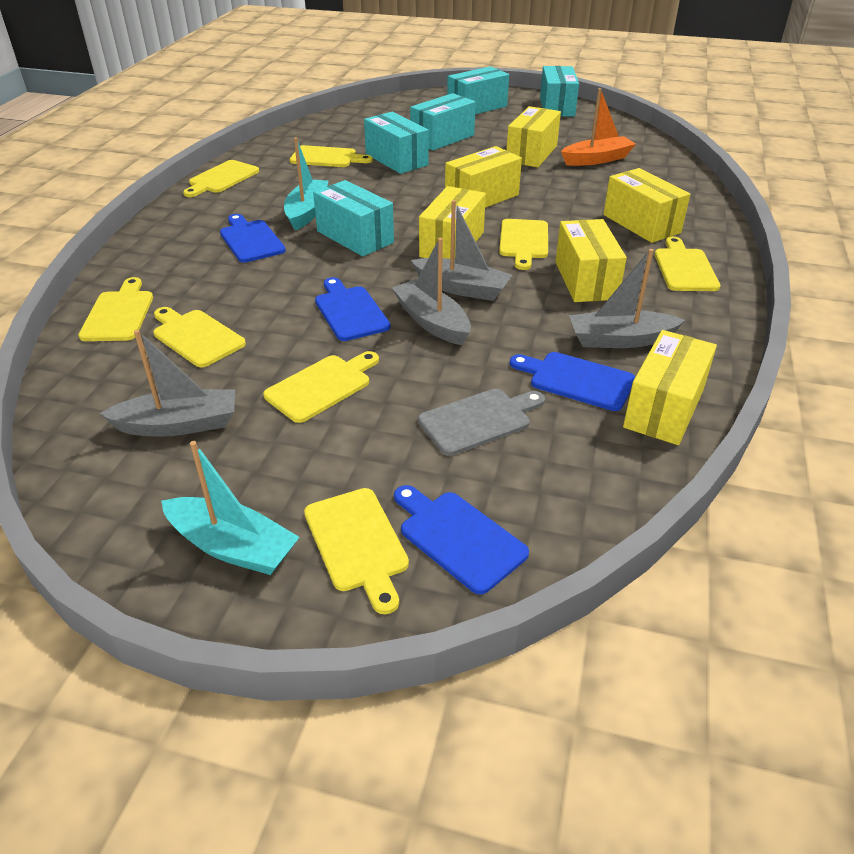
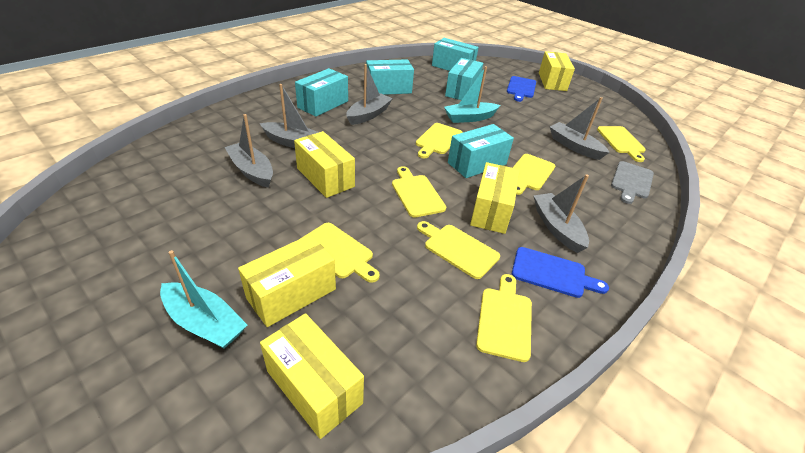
blue cutting board: [220,214,286,263] [315,277,390,341] [394,485,529,595] [509,352,635,411] = 4 -> [507,76,536,102] [512,247,609,298] = 2
grey boat: [99,330,235,437] [392,238,471,345] [411,200,512,301] [569,249,685,348] = 4 -> [225,114,273,188] [260,84,319,148] [346,64,393,125] [534,174,589,253] [550,97,610,160] = 5
orange boat: [561,88,636,166] = 1 -> none = 0
yellow box: [419,186,486,259] [445,146,522,208] [506,106,561,167] [555,219,627,302] [604,168,690,243] [623,330,717,445] = 6 -> [238,234,336,327] [260,313,364,439] [294,131,355,198] [470,162,520,234] [539,51,575,91] = 5
yellow cutting board: [78,277,153,341] [153,307,246,367] [183,160,259,197] [263,351,379,423] [290,145,373,167] [304,488,409,614] [499,219,548,270] [654,237,721,291] = 8 -> [300,223,380,283] [392,166,446,218] [416,123,463,158] [417,221,500,279] [476,274,532,362] [513,154,555,195] [597,126,646,162] = 7

